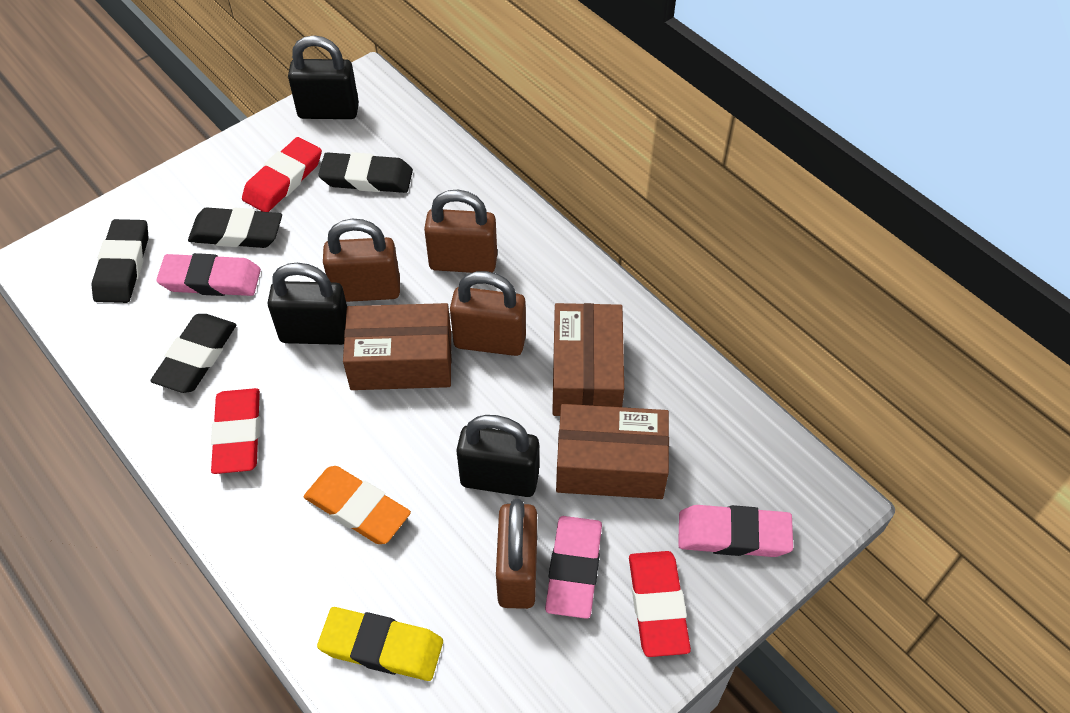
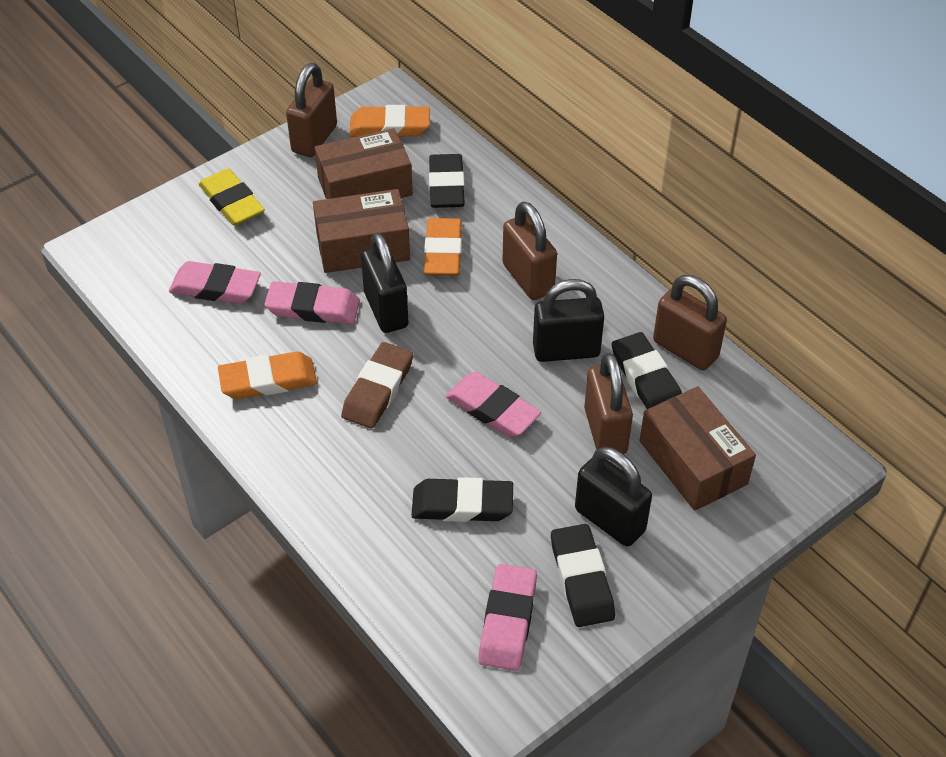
brown eraser: none = 0 -> [341,342,413,429] = 1
orange eraser: [304,466,411,544] = 1 -> [218,351,317,399] [349,105,430,137] [424,218,462,276] = 3
pink eraser: [156,253,261,296] [545,516,602,619] [678,505,793,557] = 3 -> [169,261,261,304] [264,281,360,324] [446,372,541,437] [478,564,537,671] = 4
red eraser: [211,388,260,474] [242,137,322,212] [629,551,691,657] = 3 -> none = 0

